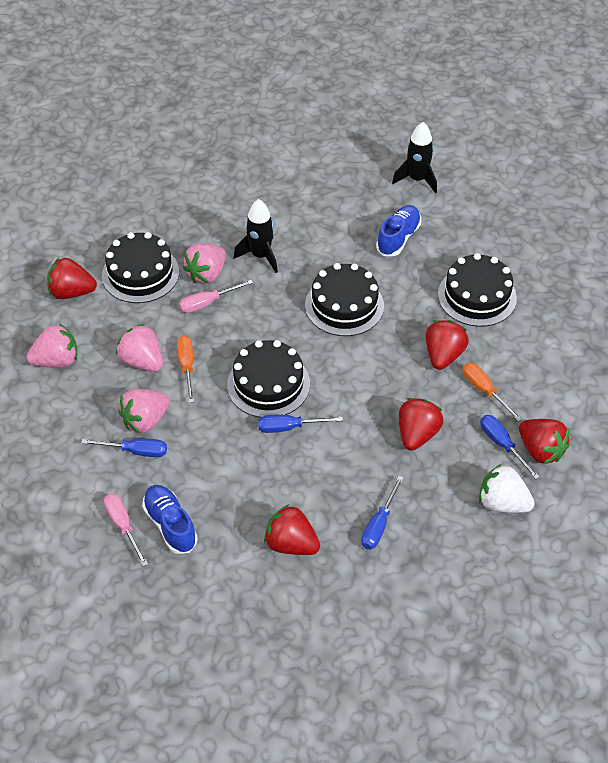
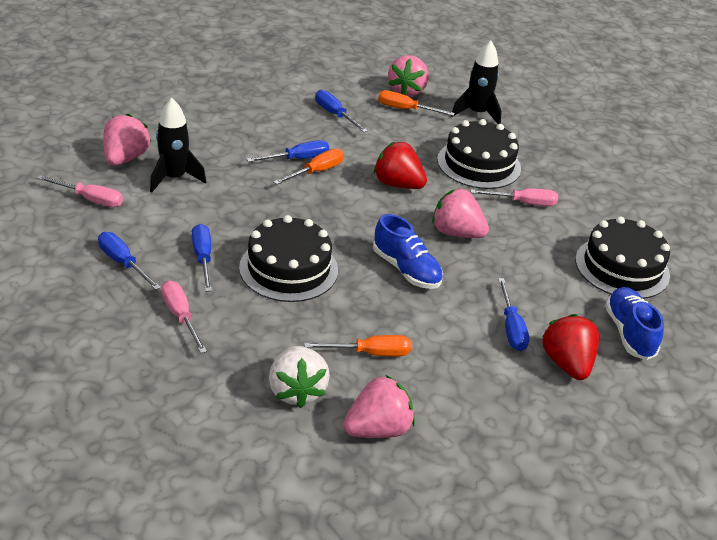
black cake: [102,232,179,303] [227,340,310,418] [305,263,384,336] [438,253,517,327] = 4 -> [239,215,338,302] [437,119,521,189] [575,216,670,299] = 3
blue screwdriver: [81,438,167,457] [258,415,343,433] [361,476,404,549] [480,415,540,479] = 4 -> [98,232,161,290] [192,224,212,292] [247,140,329,162] [315,90,368,132] [498,278,529,351] = 5
orange screwdriver: [177,336,194,403] [463,363,522,422] = 2 -> [273,149,344,185] [304,335,411,356] [378,90,455,116] = 3
pink screwdriver: [104,493,148,567] [179,280,253,313] = 2 -> [37,175,123,207] [161,281,207,353] [470,188,558,206] = 3
red strawberry: [47,258,97,299] [264,504,320,555] [399,398,444,451] [426,320,469,370] [519,419,570,465] = 5 -> [374,142,427,189] [542,314,599,380] = 2

